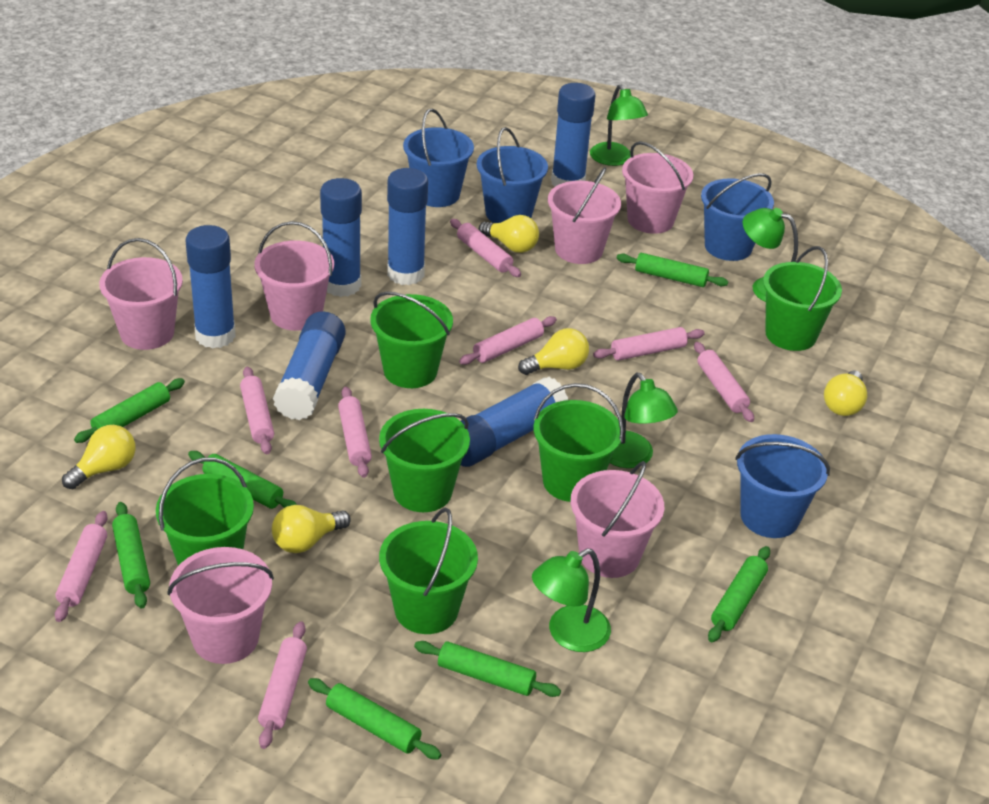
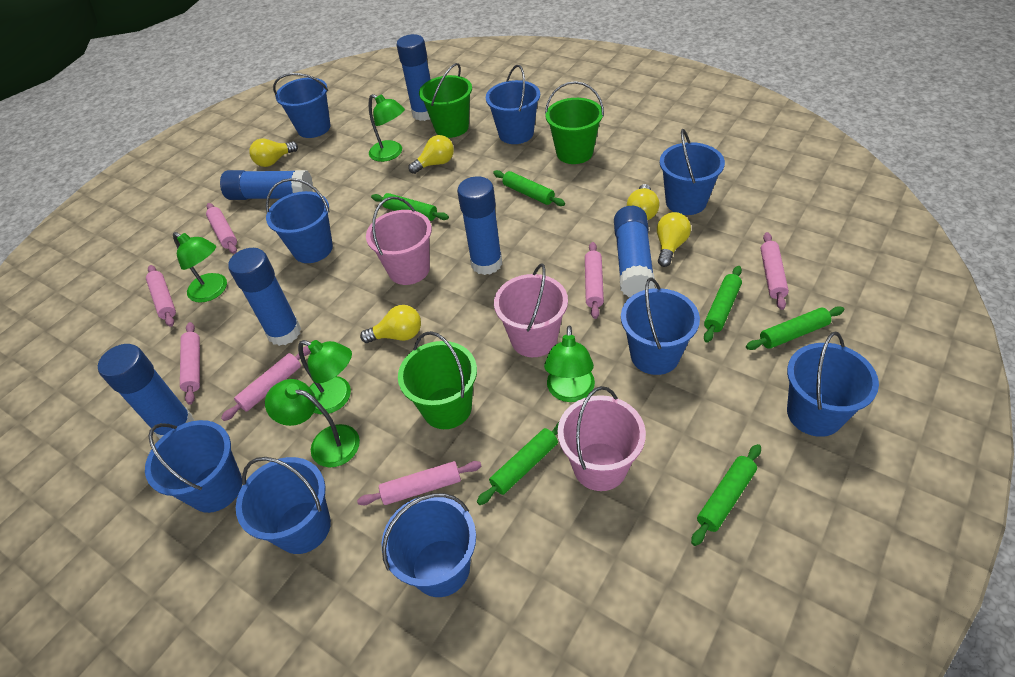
blue bucket: [403,109,474,207] [477,127,548,223] [701,173,774,261] [735,434,830,538] = 4 -> [145,420,242,513] [236,457,331,554] [266,178,333,263] [273,73,331,138] [382,493,476,597] [486,65,540,144] [621,277,700,375] [660,129,725,215] [787,332,879,437] = 9
green bucket: [156,457,254,566] [370,291,453,388] [379,409,470,512] [379,507,478,634] [534,383,624,502] [763,246,842,351] = 6 -> [398,331,477,429] [419,63,472,138] [545,81,604,164] = 3
green lamp: [532,549,611,652] [590,85,648,166] [610,373,678,468] [743,208,798,302] = 4 -> [173,232,227,303] [265,379,360,467] [298,340,352,414] [369,94,405,162] [544,325,595,402] = 5
green rolling pin: [74,378,185,443] [112,502,150,609] [188,451,297,509] [308,678,441,759] [414,641,561,697] [617,253,728,287] [708,546,770,642] = 7 -> [371,193,449,221] [477,422,559,505] [493,170,565,206] [691,444,761,546] [704,266,742,343] [746,306,844,350] = 6
pink bucket: [99,238,183,350] [167,547,274,664] [254,221,334,331] [548,167,621,264] [571,461,664,578] [622,141,694,234] = 6 -> [366,197,432,285] [494,263,568,357] [558,386,646,491] = 3
pink rolling pin: [55,511,108,622] [240,367,274,454] [258,621,307,749] [338,387,372,478] [450,219,521,277] [459,316,557,365] [593,327,705,361] [694,342,754,422] = 8 -> [146,265,176,327] [180,322,200,405] [206,203,237,254] [221,346,311,421] [357,461,481,505] [585,242,604,319] [761,232,789,310] = 7

